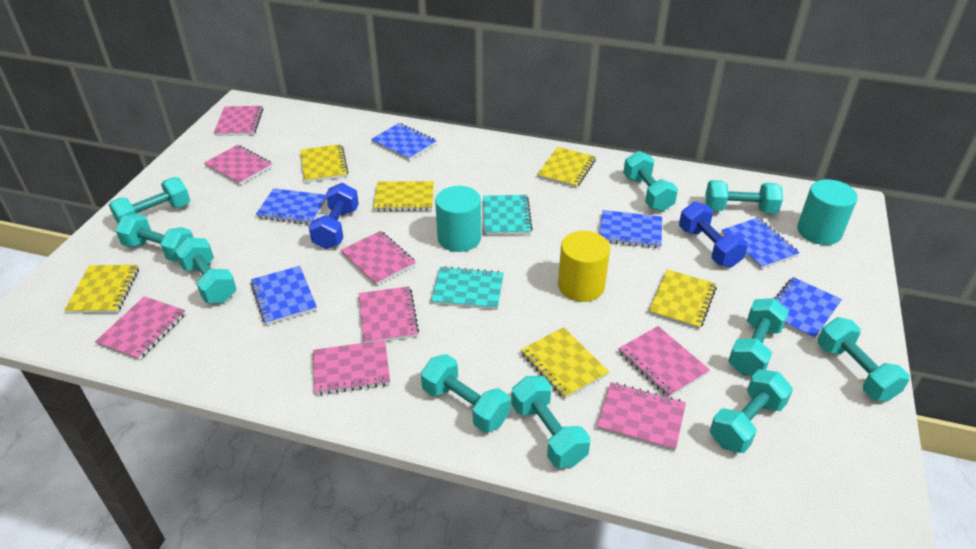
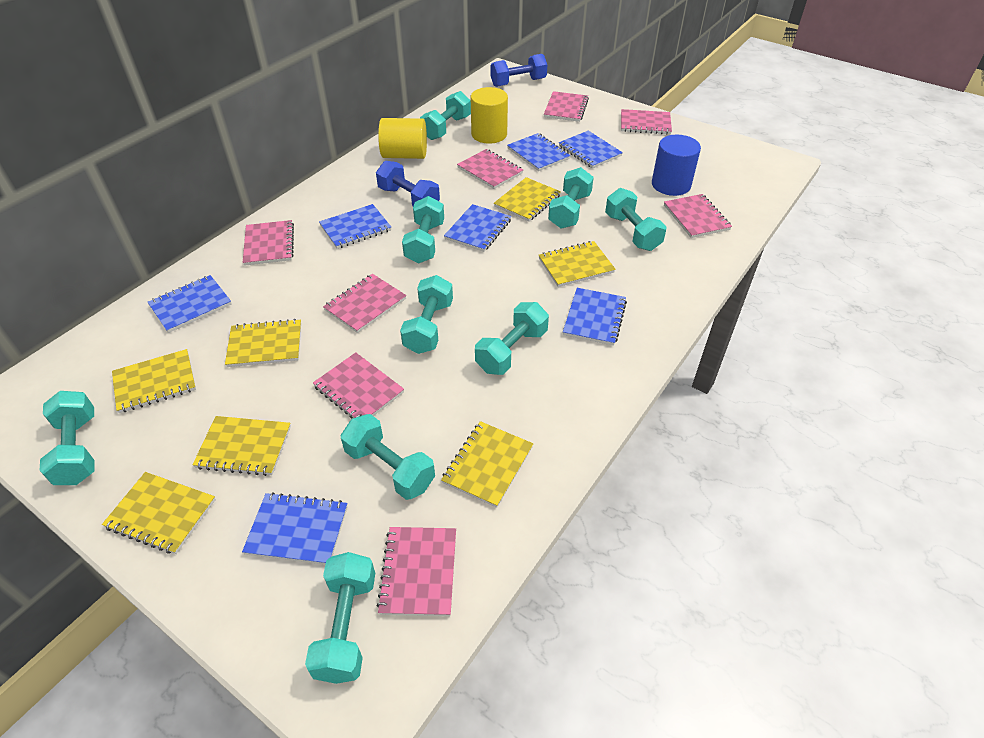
blue cylinder: none = 0 -> [652,134,701,196] = 1
blue notebook: [250,266,317,325] [256,188,327,225] [371,123,437,161] [600,210,662,249] [721,218,800,269] [775,277,842,340] = 6 -> [148,275,232,333] [242,492,348,565] [319,204,391,249] [444,204,511,252] [507,133,570,171] [559,131,623,168] [563,288,627,346] = 7
turquoise cylinder: [435,186,481,252] [797,179,858,245] = 2 -> none = 0
turquoise dumbbell: [109,177,190,224] [115,214,194,262] [175,238,237,303] [421,354,511,433] [511,376,590,468] [623,151,678,212] [706,180,783,214] [710,369,793,453] [728,298,789,376] [818,317,910,402] = 10 -> [40,391,95,485] [305,552,375,684] [340,414,435,500] [400,275,453,354] [402,196,444,263] [420,91,471,140] [475,302,549,375] [548,167,594,229] [605,188,667,251] = 9
turquoise notebook: [431,266,504,310] [483,195,533,235] = 2 -> none = 0
yellow cylinder: [558,231,610,302] = 1 -> [378,118,427,159] [471,87,508,144] = 2
yellow notebook: [64,265,139,314] [301,144,348,183] [373,181,434,211] [521,327,609,399] [537,147,596,188] [649,269,717,329] = 6 -> [102,472,216,554] [112,349,196,413] [192,416,291,476] [225,319,301,367] [441,421,533,508] [494,177,561,222] [539,241,616,287] = 7

